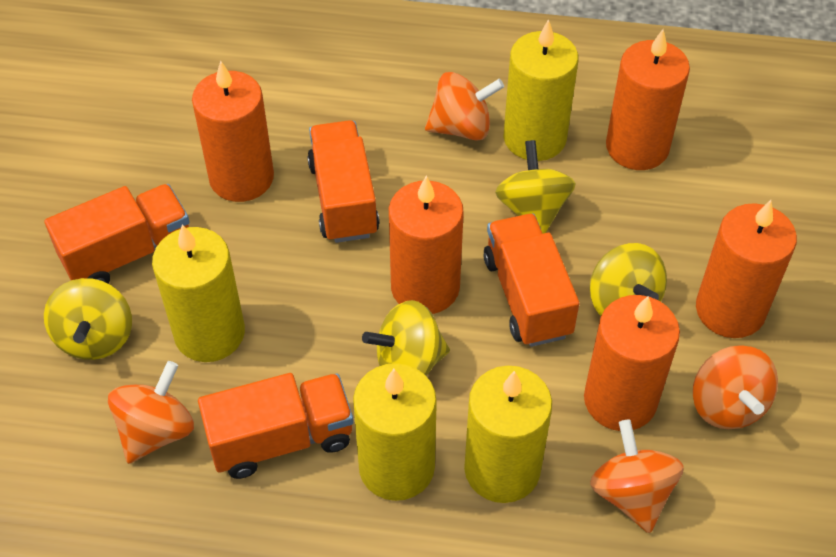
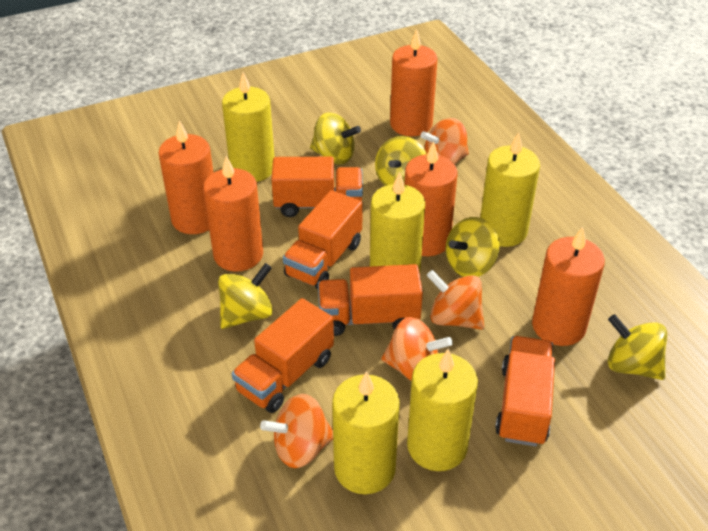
orange truck: [44,184,190,283] [198,373,353,479] [307,120,379,243] [483,214,579,347] = 4 -> [232,298,334,413] [271,157,363,217] [283,190,363,289] [318,264,423,336] [495,336,555,447] = 5
yellow candle: [152,224,245,362] [353,363,437,501] [464,366,552,503] [504,19,578,161] = 4 -> [222,72,274,182] [332,371,400,494] [370,172,425,273] [407,349,478,471] [480,132,540,247] = 5
yellow spinning top: [44,278,132,360] [362,300,450,376] [495,140,576,234] [590,243,667,316] = 4 -> [218,263,273,329] [310,112,361,165] [375,136,427,186] [446,217,499,277] [608,314,667,380] = 5

